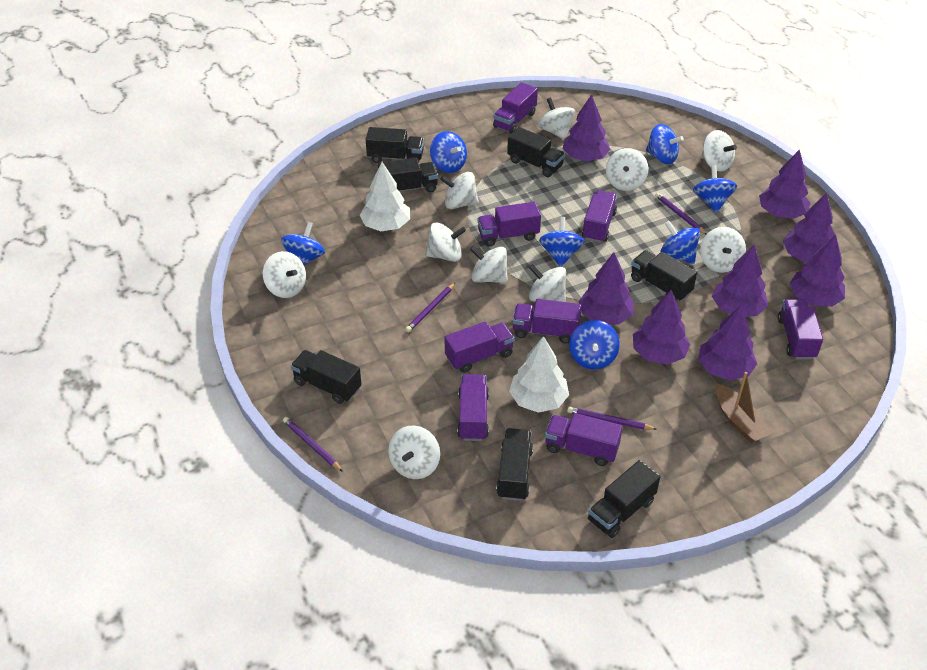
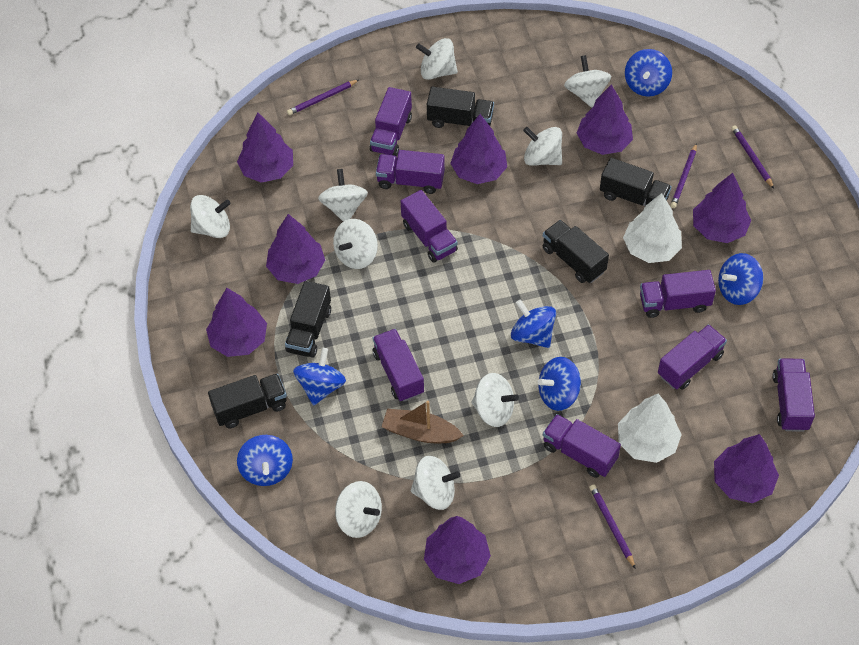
black truck: [291,350,362,404] [366,127,424,163] [378,158,438,192] [496,428,533,501] [507,127,565,177] [588,460,660,538] [631,250,697,302] = 7 -> [208,374,287,428] [285,281,331,358] [427,87,494,128] [543,220,609,283] [600,158,672,206] = 5
blue spinning top: [281,222,325,265] [430,131,467,173] [539,217,584,267] [569,320,620,370] [646,124,684,164] [660,221,700,264] [693,165,737,213] = 7 -> [237,435,293,486] [293,348,346,406] [511,299,556,348] [538,357,581,411] [625,49,672,97] [718,253,763,305] = 6
white spinning top: [263,251,306,298] [388,425,440,479] [426,222,466,262] [440,172,479,209] [470,246,508,283] [529,264,566,302] [538,97,575,139] [606,148,648,191] [700,227,746,273] [702,130,737,172] = 10 -> [190,195,231,238] [318,169,368,222] [333,219,378,269] [335,481,382,538] [411,456,460,510] [416,38,458,80] [472,373,519,427] [523,127,562,166] [564,55,611,108] = 9

